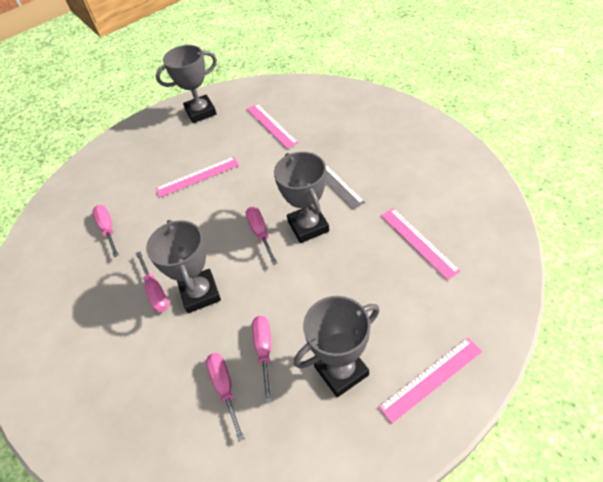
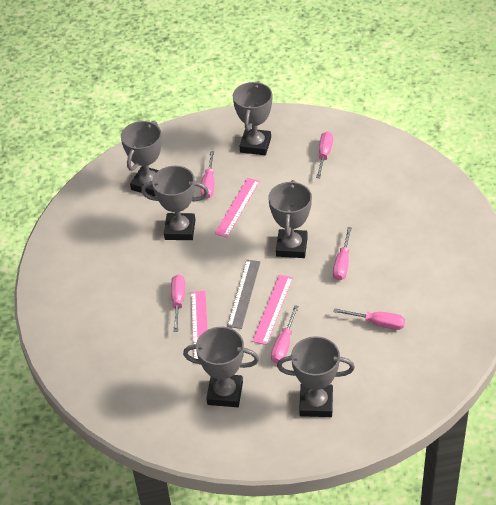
grey trophy: [146,220,221,313] [156,45,217,123] [274,152,329,243] [294,296,380,397] = 4 -> [121,121,162,196] [141,166,209,240] [183,327,259,407] [233,81,272,155] [269,180,312,258] [277,336,355,417] = 6
pink ruler: [155,157,239,198] [247,104,299,149] [378,338,482,424] [381,208,461,280] = 4 -> [191,291,208,359] [215,178,260,238] [252,275,293,345] = 3
pink screwdriver: [92,205,119,257] [136,252,169,312] [206,353,245,442] [246,207,278,265] [252,316,272,403] = 5 -> [171,275,185,332] [200,151,214,199] [271,305,299,364] [316,132,333,178] [333,227,352,281] [333,308,405,330] = 6

